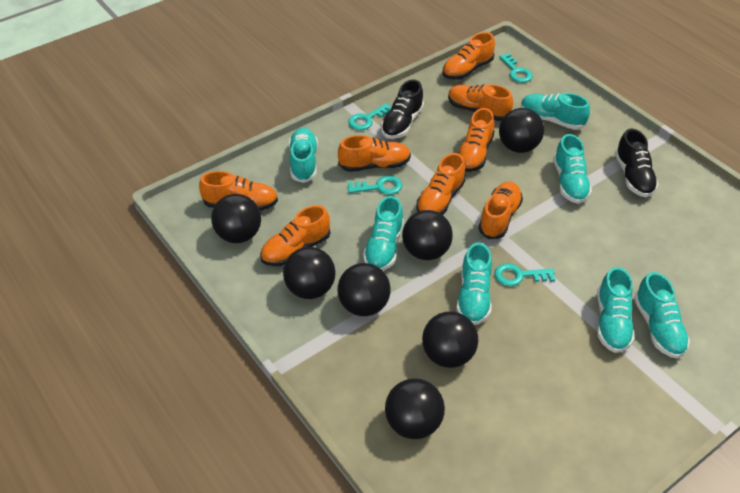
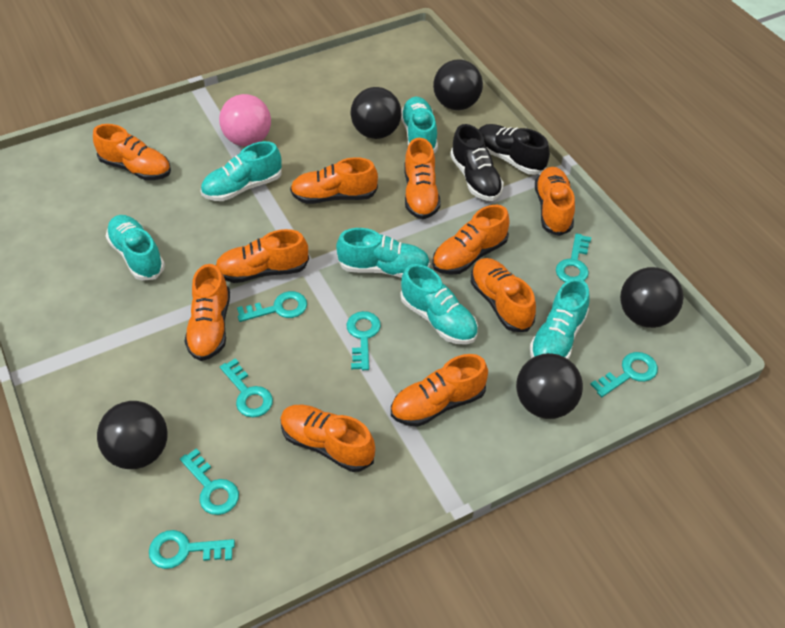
black ball: [211,194,261,243] [283,247,336,299] [338,263,391,316] [385,378,445,439] [402,210,453,260] [422,311,478,368] [499,108,544,153] = 7 -> [97,401,168,469] [351,87,401,139] [433,59,483,110] [516,353,583,419] [620,267,683,328] = 5
orange shoe: [199,171,278,211] [260,205,330,266] [338,135,411,172] [416,153,466,215] [442,32,495,80] [448,84,513,121] [458,108,494,172] [478,181,523,239] = 8 -> [93,124,171,180] [184,264,230,361] [215,229,309,283] [280,405,375,472] [290,157,378,204] [391,354,488,427] [404,138,441,219] [432,205,510,275] [471,258,536,332] [535,167,575,236] = 10
pink ball: none = 0 -> [219,94,271,146] = 1
turquoise key: [348,103,392,130] [348,175,402,195] [495,263,555,286] [499,53,533,83] = 4 -> [149,530,235,569] [180,448,239,515] [220,358,273,417] [237,291,307,322] [347,311,381,370] [556,233,591,282] [590,352,658,397] = 7
turquoise shoe: [289,127,318,183] [363,196,404,270] [456,243,492,325] [521,93,590,130] [553,134,592,204] [597,267,635,353] [634,272,690,359] = 7 -> [106,215,165,281] [201,141,282,201] [336,228,430,278] [401,97,438,153] [401,264,478,345] [530,278,589,359] = 6

